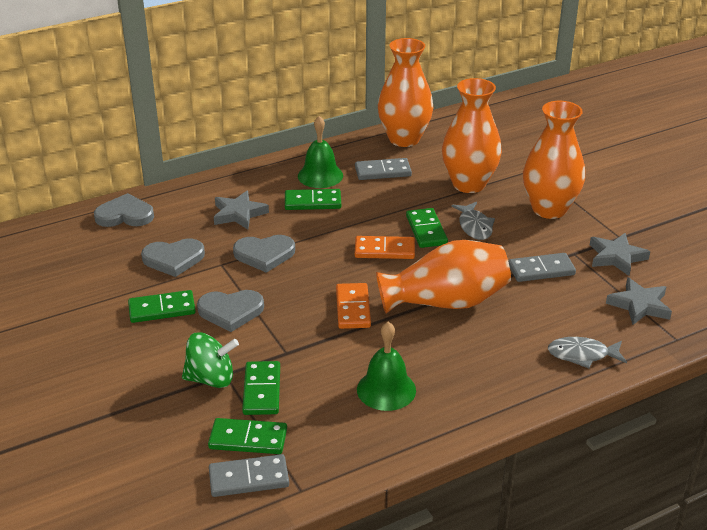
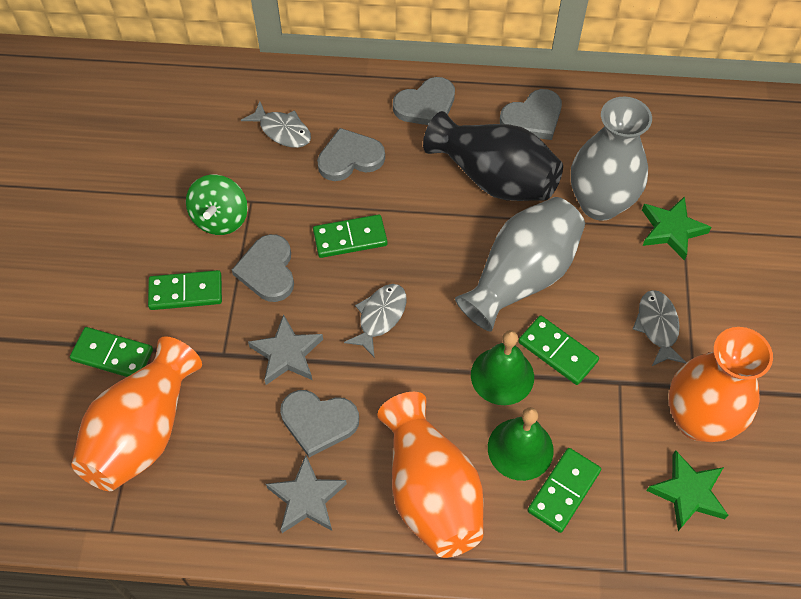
black vase: none = 0 -> [423,111,563,201] = 1
green star: none = 0 -> [642,196,711,260] [646,450,729,531] = 2
grey domino: [209,454,289,497] [355,158,412,180] [509,253,576,282] = 3 -> none = 0
grey fish: [451,202,495,240] [548,337,627,368] = 2 -> [241,101,311,148] [344,284,407,357] [633,290,687,366] = 3
grey heart: [94,193,154,227] [141,239,205,277] [197,290,264,332] [233,235,295,273] = 4 -> [232,234,294,302] [280,390,359,457] [317,128,385,181] [393,77,455,125] [500,89,562,140] = 5
grey star: [214,190,269,229] [590,233,650,276] [606,277,672,325] = 3 -> [248,314,323,385] [266,455,347,533] = 2
grey vase: none = 0 -> [455,197,585,331] [571,96,652,221] = 2
orange domino: [336,283,371,329] [355,236,415,259] = 2 -> none = 0
orange vase: [376,240,511,314] [378,38,434,147] [442,78,502,193] [523,101,585,219] = 4 -> [71,336,202,491] [377,392,483,558] [669,327,773,442] = 3

